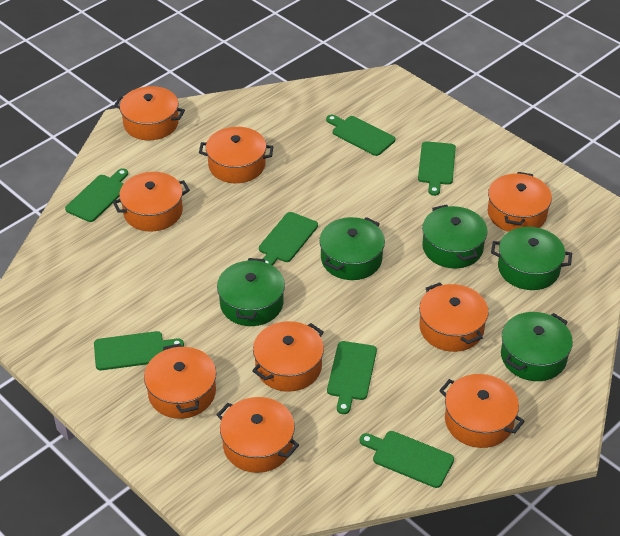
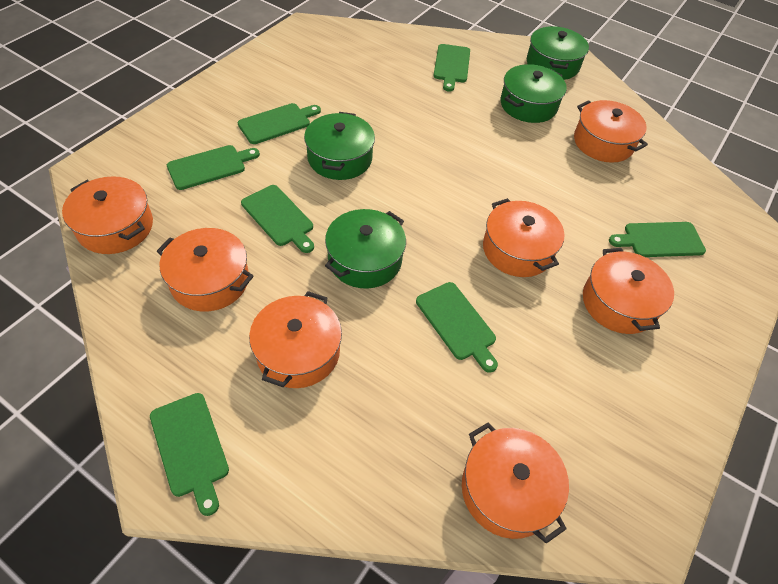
green pot: [217,258,285,326] [319,217,385,280] [422,204,488,268] [491,227,572,290] [501,312,573,381] = 5 -> [304,112,375,180] [325,209,406,289] [501,64,567,123] [527,26,589,80] = 4
orange pot: [113,172,190,232] [114,86,185,140] [144,343,216,419] [199,127,274,183] [216,397,299,473] [252,321,324,392] [419,282,489,352] [439,374,525,448] [488,172,552,232] = 9 -> [62,176,153,254] [156,228,254,312] [249,291,342,388] [462,422,569,544] [483,198,565,277] [574,100,648,163] [583,248,674,334] = 7

